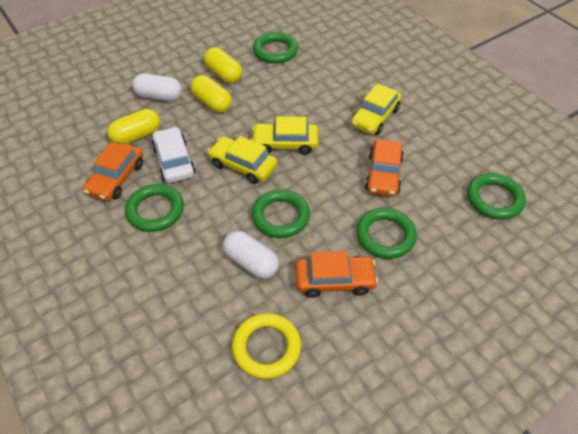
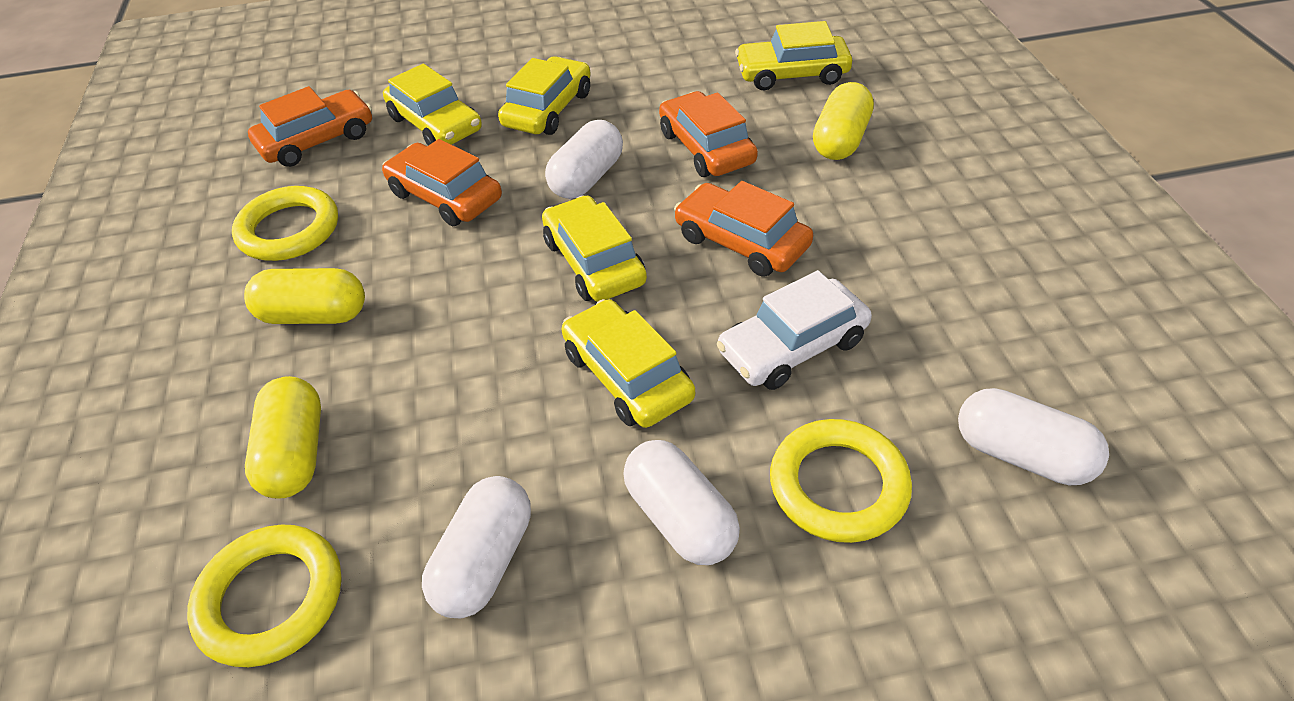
green ring: [125,184,184,232] [252,189,310,238] [253,32,298,64] [356,208,417,259] [467,173,526,220] = 5 -> none = 0
orange car: [83,142,143,201] [295,251,378,298] [365,139,404,196] = 3 -> [248,86,372,167] [382,139,502,226] [659,91,758,177] [674,181,813,277] = 4
white capsule: [132,73,182,101] [223,231,279,279] = 2 -> [422,476,531,618] [545,120,623,199] [624,440,740,565] [958,388,1109,485] = 4
yellow car: [207,136,278,184] [251,116,318,155] [351,83,402,135] = 3 -> [383,64,482,146] [498,56,591,135] [542,195,647,302] [561,299,695,428] [735,21,852,90] = 5
yellow ring: [232,313,301,379] = 1 -> [187,525,342,667] [232,186,338,261] [770,419,912,543] = 3

